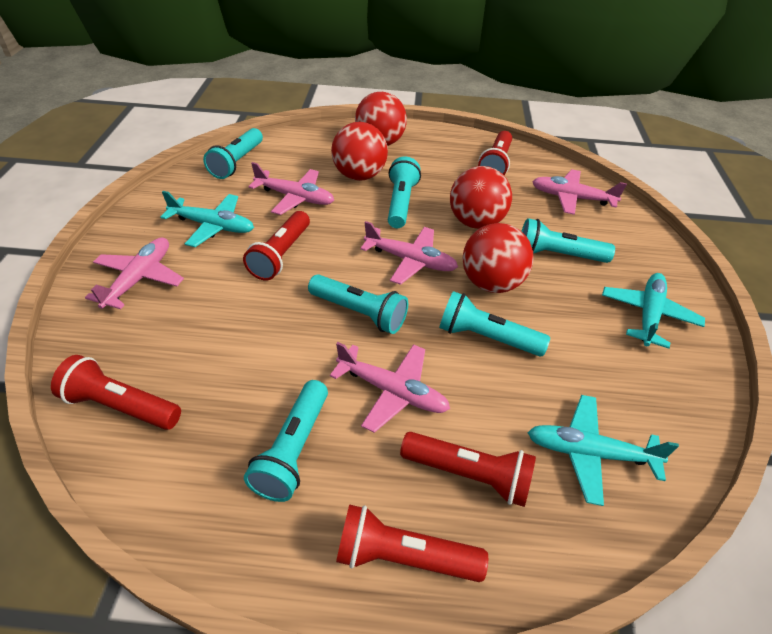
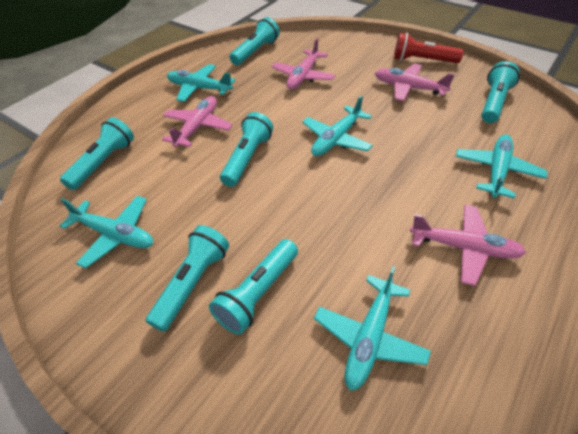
pink plane: [85,237,184,309] [248,162,334,215] [330,342,450,433] [360,221,458,285] [532,169,627,215] = 5 -> [162,96,232,147] [272,38,335,90] [375,63,455,101] [410,205,526,286] = 4
red ball: [331,122,388,181] [355,92,407,146] [450,166,512,229] [463,223,534,293] = 4 -> none = 0
red flashlight: [51,355,181,430] [243,211,310,281] [336,504,488,582] [400,432,536,507] [478,131,512,175] = 5 -> [394,33,464,63] = 1
turquoise plane: [160,191,254,247] [528,395,679,506] [602,273,705,349] = 3 -> [60,196,153,268] [167,64,235,102] [302,95,373,156] [314,266,431,391] [456,135,547,199] = 5

